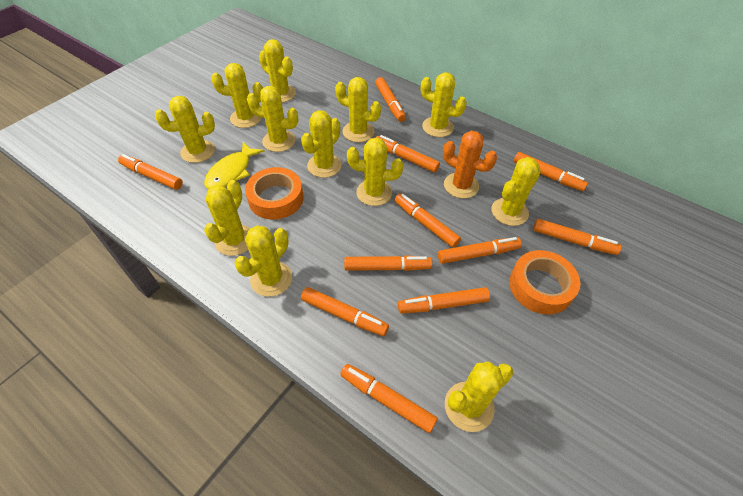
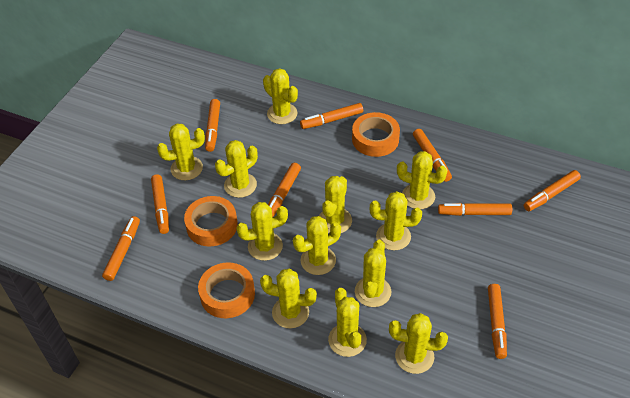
orange cactus: [443,131,497,198] = 1 -> none = 0
orange marker: [118,154,183,190] [301,287,389,336] [340,364,438,433] [344,255,432,271] [375,77,406,122] [377,135,440,173] [395,193,461,248] [398,287,490,314] [438,237,522,264] [514,152,588,191] [533,219,622,255] = 11 -> [102,216,140,281] [151,174,169,234] [205,99,220,152] [268,163,301,217] [300,103,363,129] [413,129,452,182] [438,203,512,216] [488,284,507,359] [524,170,581,211] = 9
orange tape: [245,167,303,220] [509,250,580,314] = 2 -> [184,196,238,247] [198,262,255,318] [352,112,400,157] = 3
yellow fish: [204,142,265,189] = 1 -> none = 0

